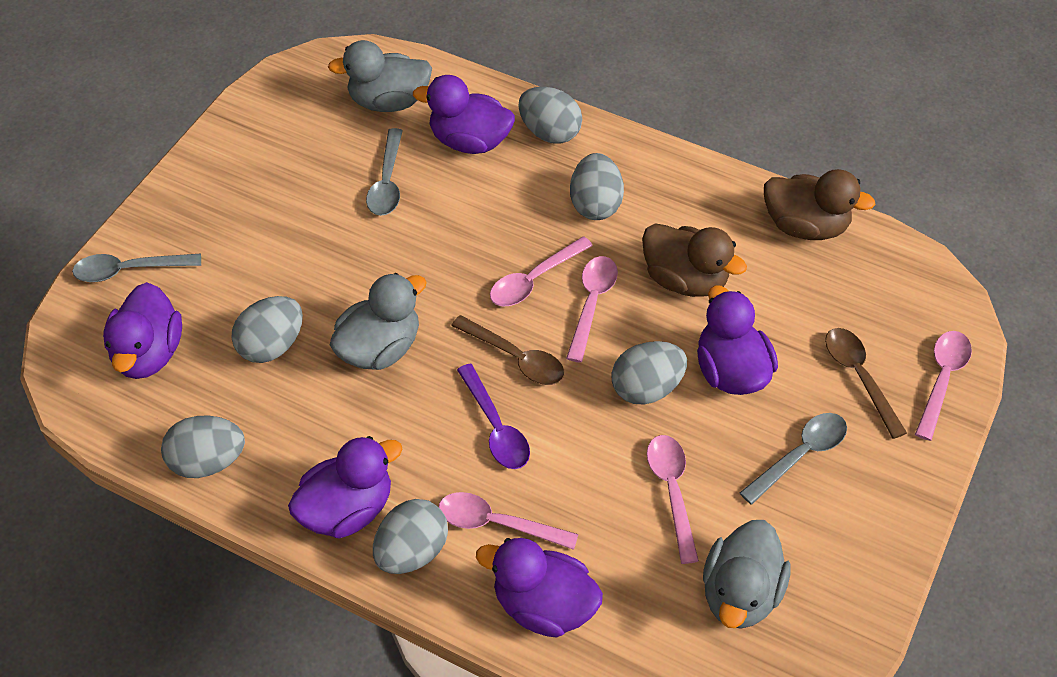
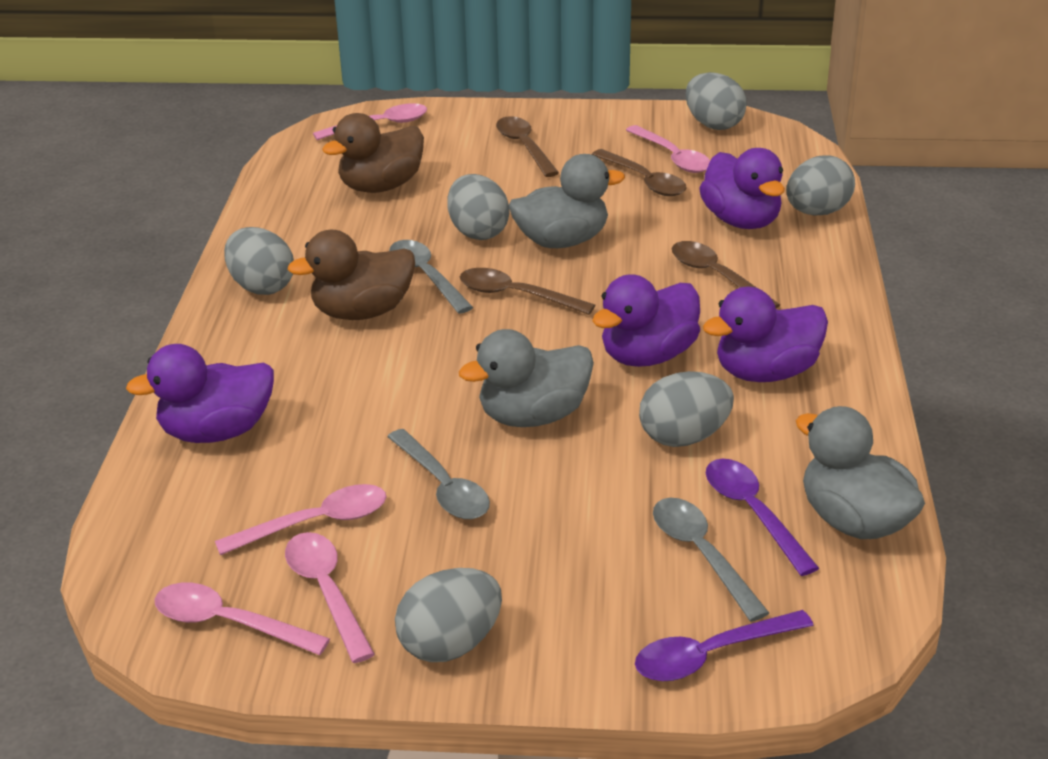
brown spoon: [451,315,564,385] [825,328,907,439] = 2 -> [460,268,595,315] [496,116,559,177] [592,149,687,196] [672,241,780,309] = 4
purple duck: [103,282,182,379] [288,436,403,539] [413,75,515,154] [476,538,603,637] [697,286,778,395] = 5 -> [126,344,274,443] [592,275,700,367] [699,148,785,229] [703,287,828,382] = 4
purple spoon: [457,363,530,469] = 1 -> [635,610,814,681] [706,459,819,576] = 2

